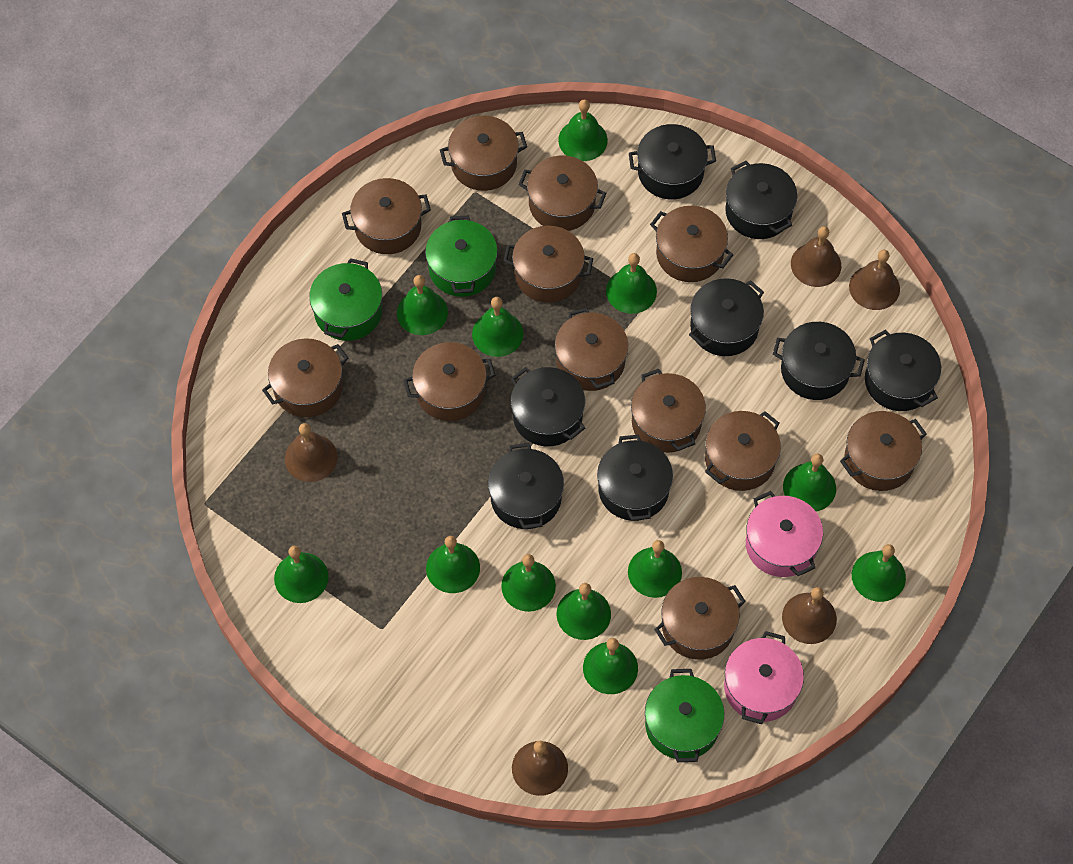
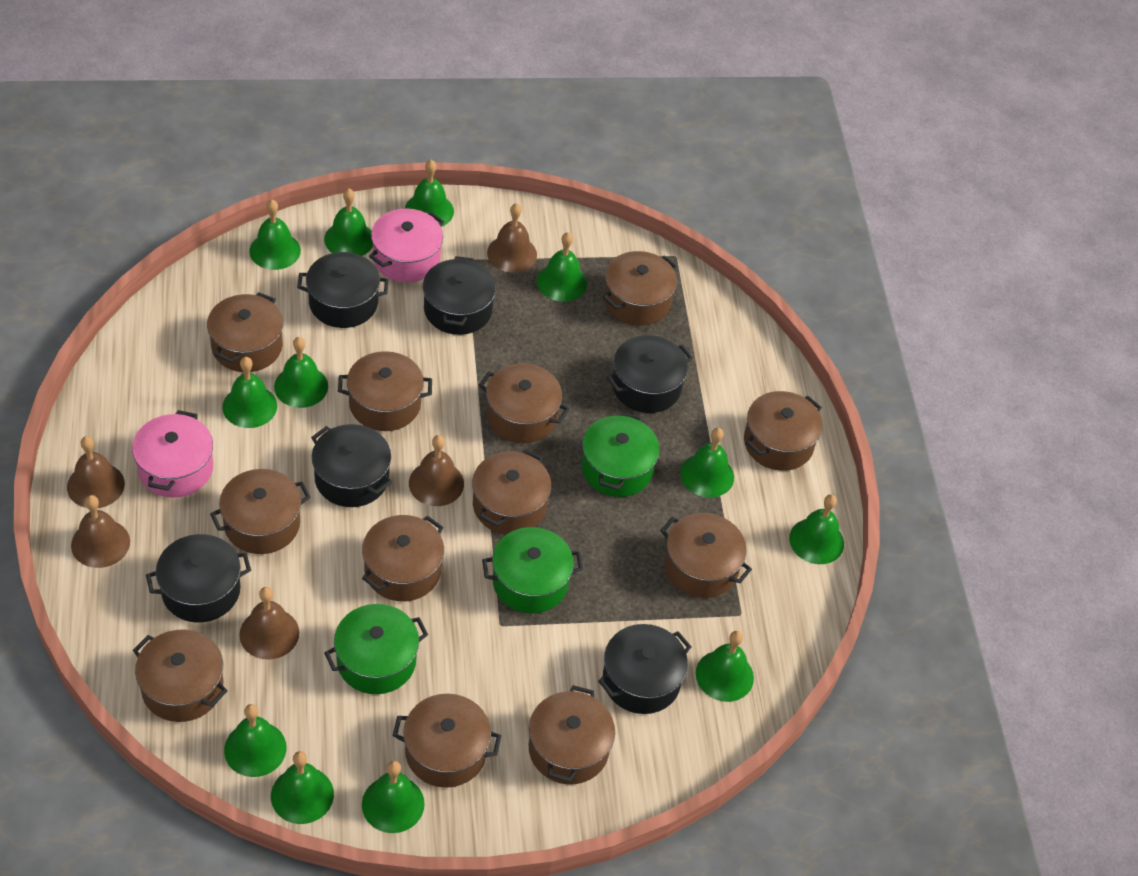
black pot: [488,443,564,529] [511,367,585,447] [597,435,673,521] [629,124,716,199] [689,278,764,356] [725,161,797,239] [773,322,865,400] [865,330,941,411] = 8 -> [146,534,251,623] [297,252,389,328] [311,424,392,507] [423,256,496,335] [598,624,692,714] [607,335,693,413] = 6

